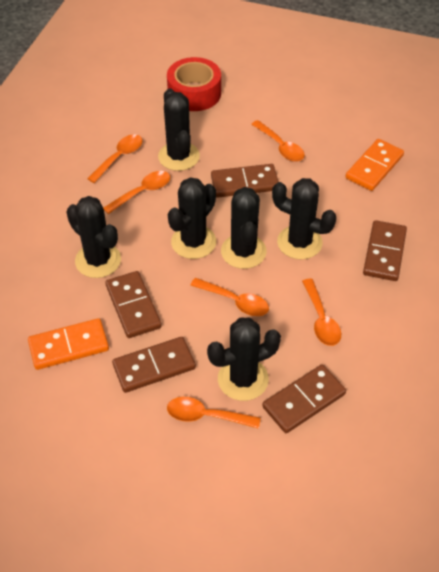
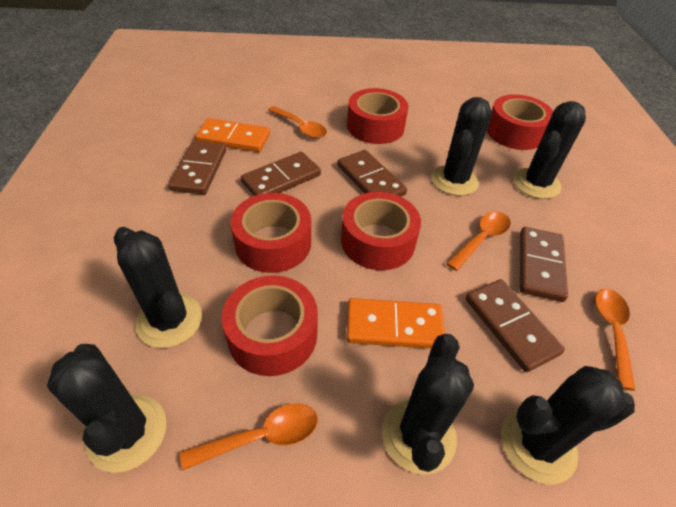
orange spoon: [87,134,142,183] [103,171,170,214] [167,397,261,429] [190,278,269,316] [251,120,305,162] [302,279,341,346] = 6 -> [180,403,318,470] [268,106,327,138] [446,212,511,271] [595,289,635,391] = 4
red tape: [167,57,221,111] = 1 -> [222,275,318,376] [231,193,311,273] [341,192,421,270] [347,88,408,144] [487,94,553,150] = 5

